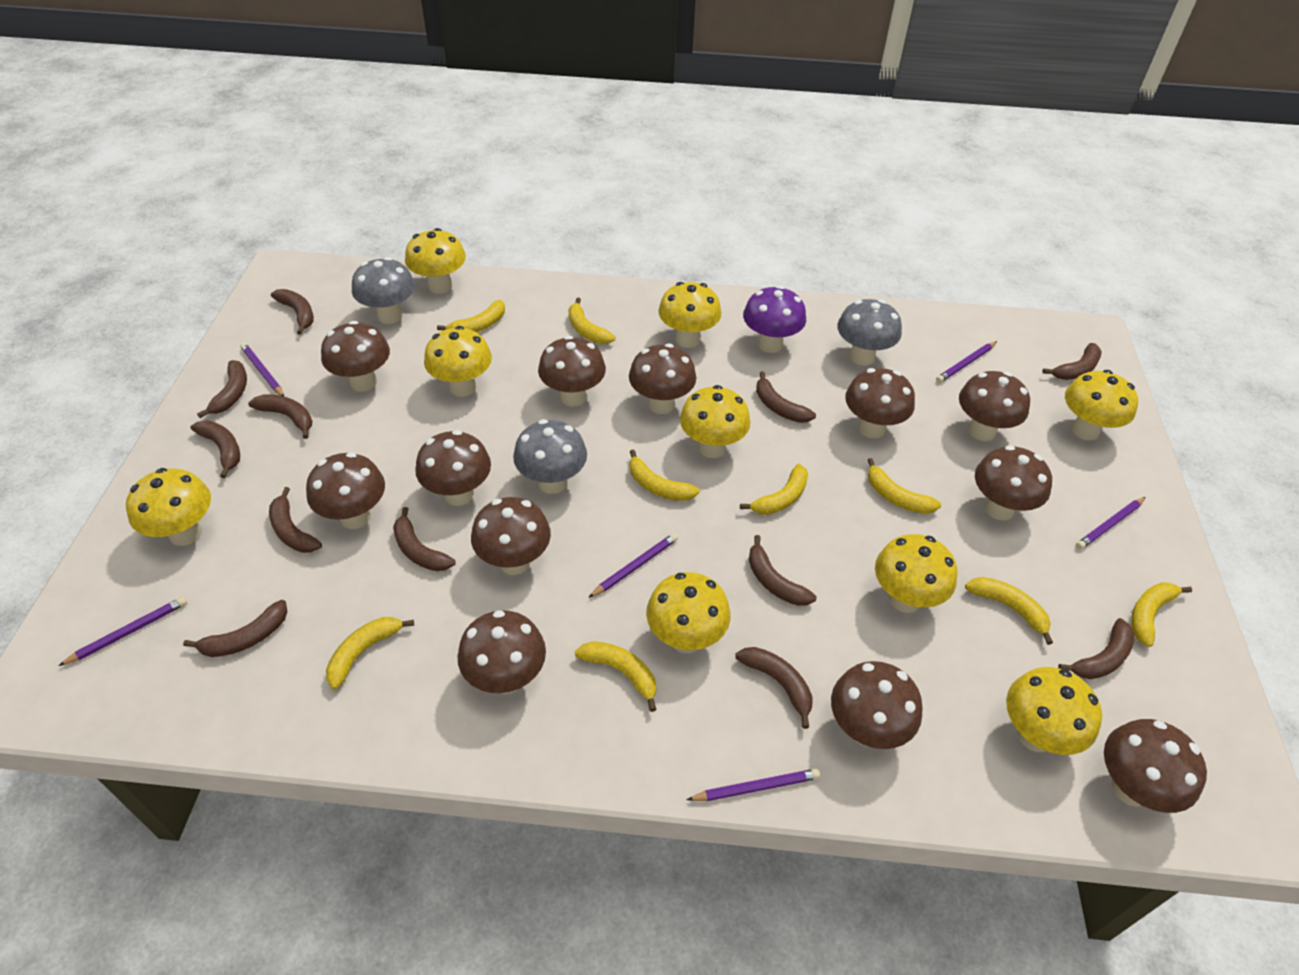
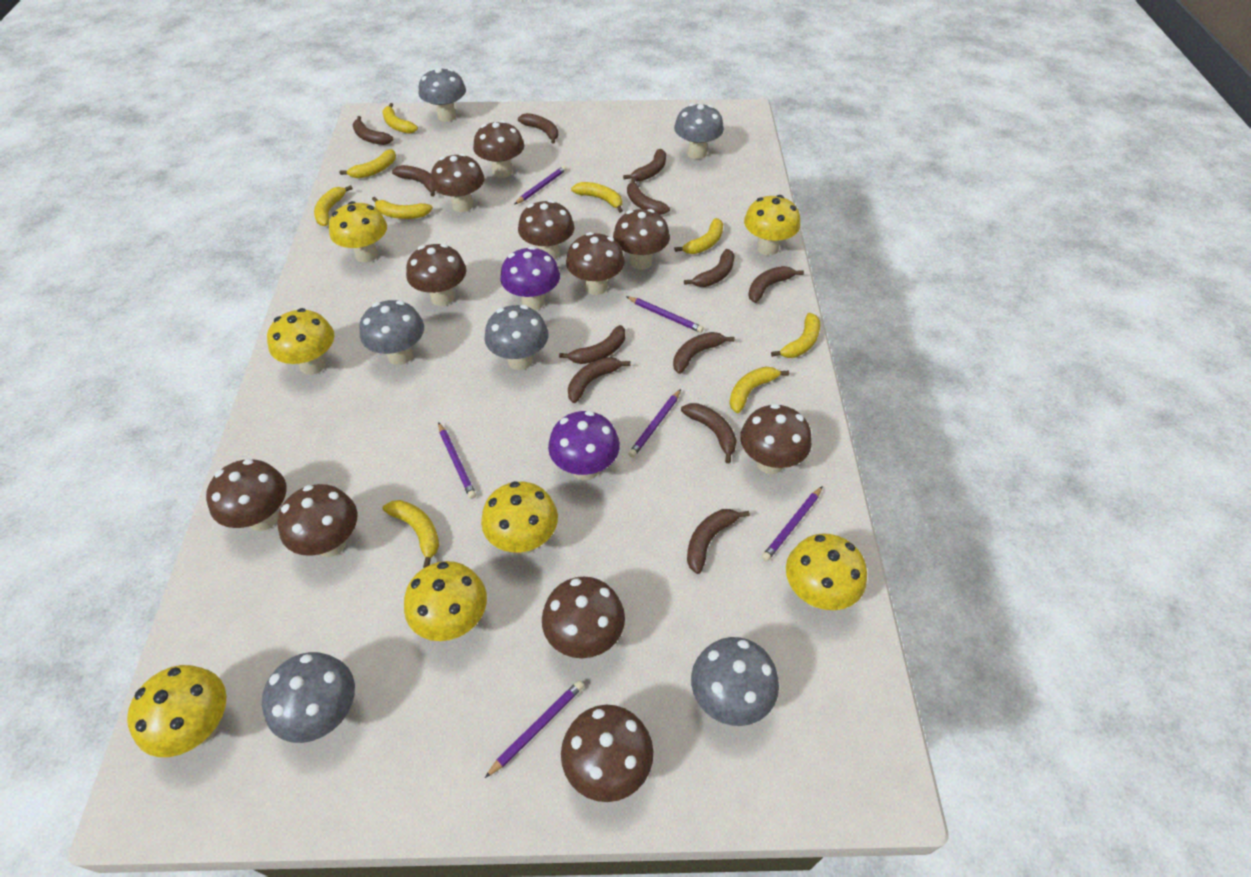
brown mushroom: [306,452,385,529] [321,321,390,392] [415,430,491,506] [458,610,546,694] [471,497,551,575] [538,336,606,407] [629,344,696,414] [831,661,923,749] [845,368,915,438] [959,371,1030,441] [975,445,1052,520] [1104,719,1207,813] = 12 -> [206,459,286,531] [277,484,358,557] [406,244,466,306] [431,153,484,212] [473,120,524,178] [518,200,575,260] [542,576,625,658] [561,705,653,802] [566,232,625,295] [613,209,670,270] [740,404,812,474] = 11
grey mushroom: [352,257,415,324] [513,419,587,494] [837,299,902,366] = 3 -> [262,652,355,743] [359,300,424,365] [419,68,466,122] [484,305,548,370] [674,103,724,159] [691,637,779,726] = 6
purple mushroom: [743,285,806,353] = 1 -> [500,246,560,310] [548,411,620,481] = 2
yellow mushroom: [126,468,211,546] [405,228,466,294] [424,326,492,397] [646,572,731,653] [658,282,721,348] [680,385,750,458] [875,534,957,613] [1006,667,1102,755] [1065,370,1138,440] = 9 -> [127,665,227,757] [267,308,334,375] [329,201,387,263] [404,561,487,641] [481,481,558,554] [744,195,800,255] [786,533,867,610] = 7

